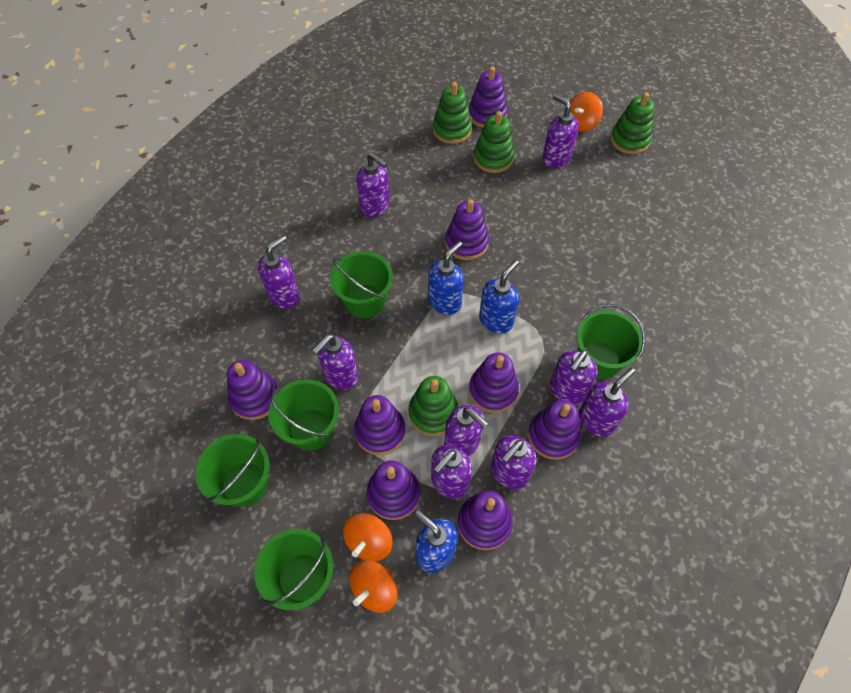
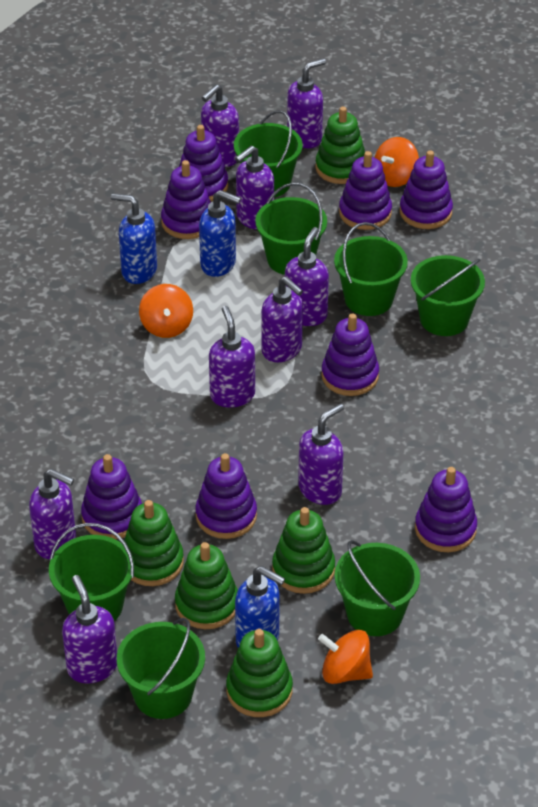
green bucket: [195,434,270,507] [254,529,333,610] [269,379,339,451] [330,251,393,318] [576,304,645,379] = 5 -> [49,523,134,621] [117,618,205,719] [234,110,303,197] [255,183,327,275] [334,222,408,316] [335,540,420,636] [411,255,485,336] = 7
green stacking toy: [409,376,459,436] [433,82,472,144] [474,111,515,173] [610,92,654,154] = 4 -> [124,500,184,586] [175,542,238,629] [226,629,293,717] [272,507,335,594] [315,107,365,184] = 5

